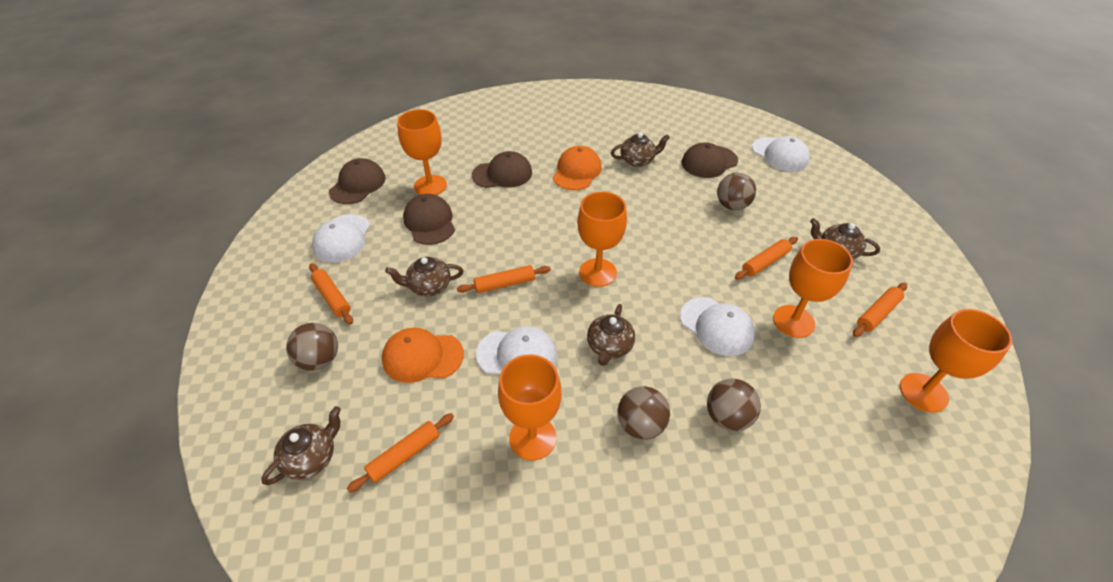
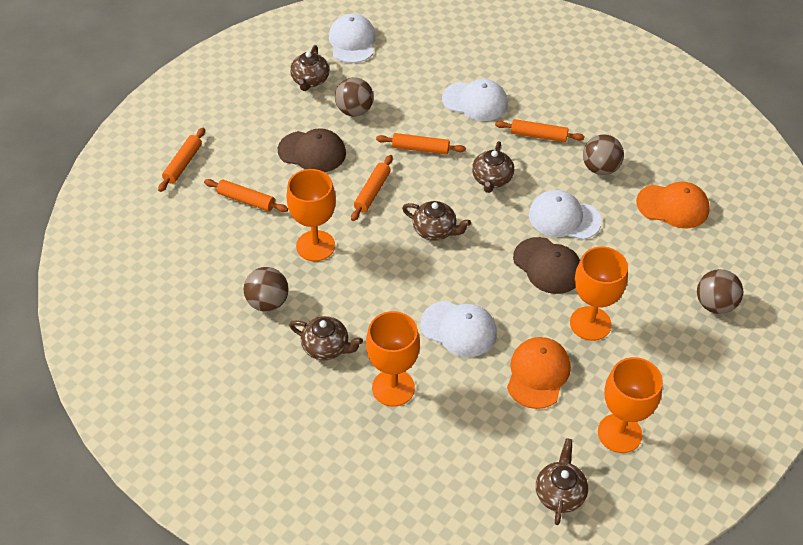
brown cap: [329,158,386,204] [403,194,455,245] [472,151,532,188] [682,142,738,178] = 4 -> [278,128,346,172] [513,237,580,294] = 2
orange goblet: [397,109,447,195] [498,355,562,461] [577,192,627,287] [773,239,853,338] [900,309,1012,413] = 5 -> [287,169,336,261] [366,311,420,407] [570,247,628,341] [598,357,663,453] = 4

